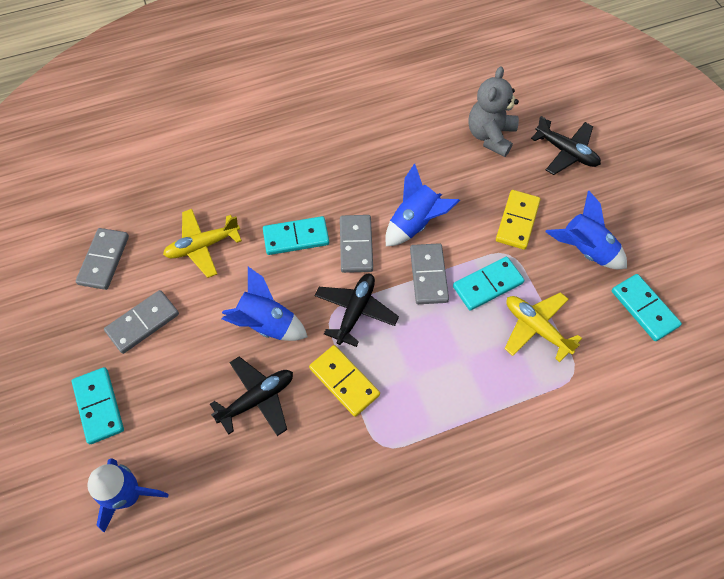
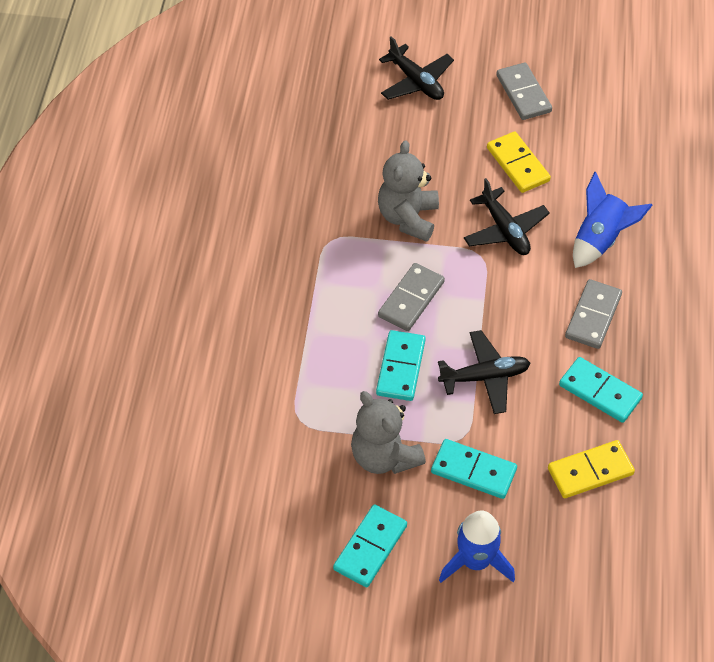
blue rocket: [88,458,169,533] [222,267,308,341] [385,163,460,246] [545,191,627,269] = 4 -> [439,511,515,583] [573,172,653,268] = 2
grey domino: [76,228,129,290] [104,290,179,354] [340,215,373,273] [410,243,449,304] = 4 -> [378,263,445,331] [496,62,552,120] [565,279,622,349] = 3
grey teddy bear: [468,66,519,157] = 1 -> [351,391,426,474] [378,141,439,242] = 2
yellow plane: [163,209,242,278] [504,292,582,362] = 2 -> none = 0

